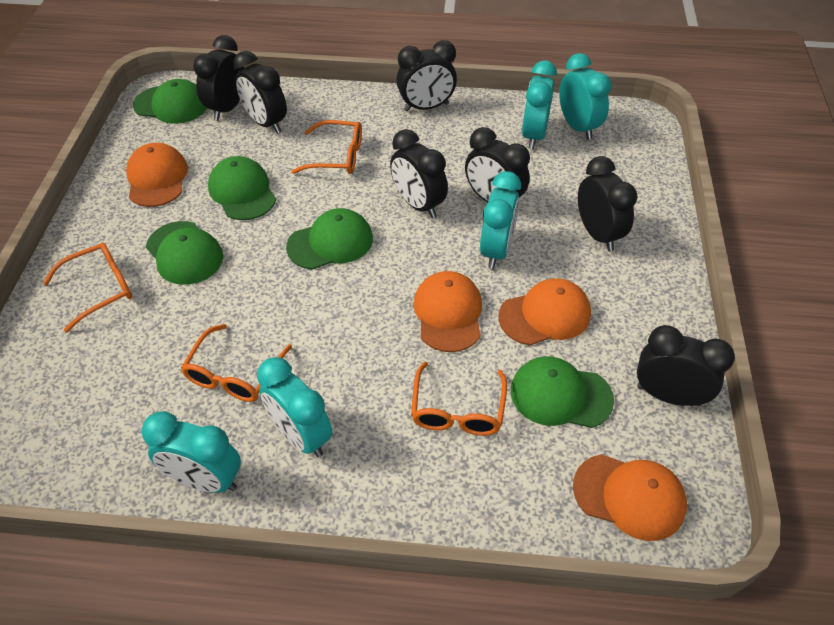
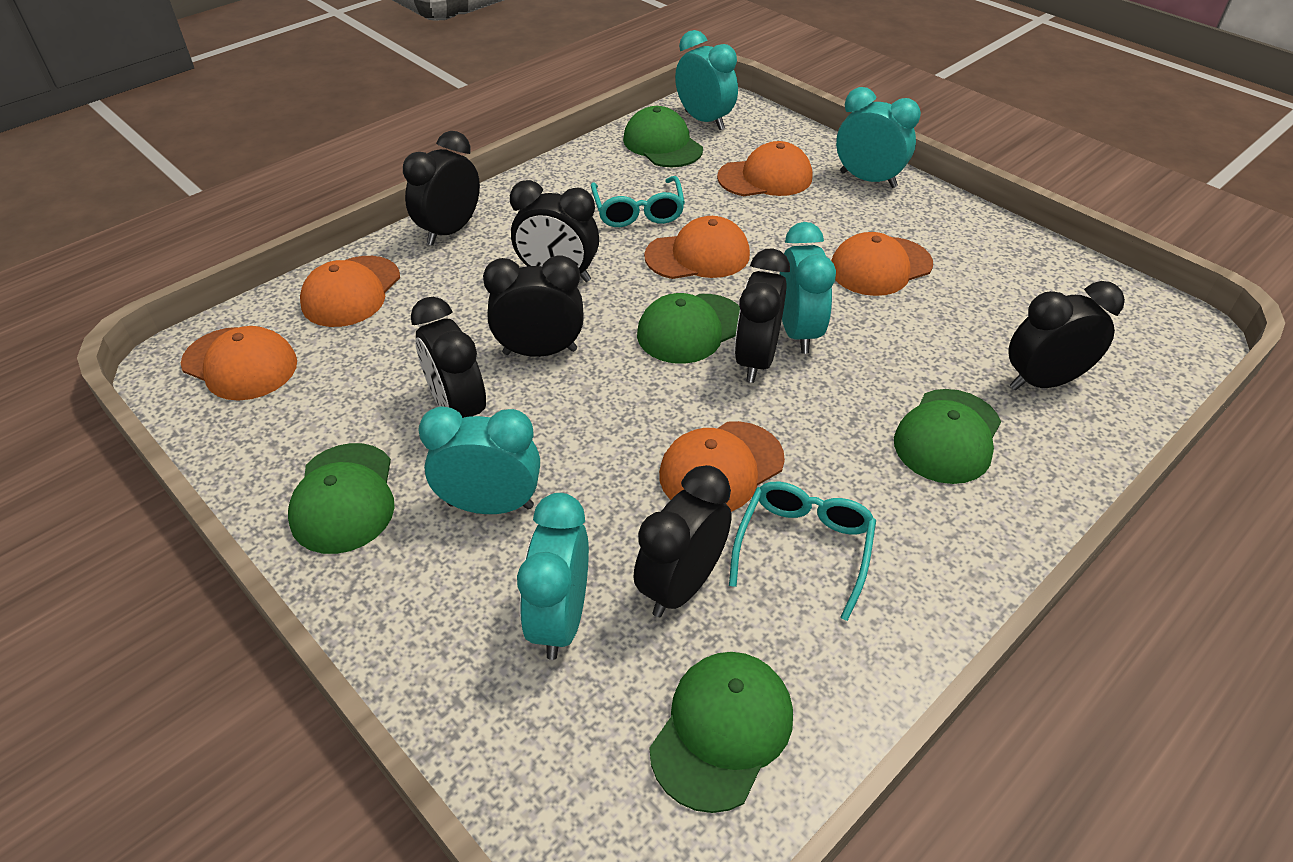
orange cap: [126,143,188,207] [413,271,482,352] [499,278,591,345] [573,454,687,541] = 4 -> [181,326,297,401] [300,256,400,327] [644,216,750,279] [659,421,785,512] [717,141,812,196] [831,232,933,296] = 6
orange glasses: [43,243,132,333] [181,324,292,402] [291,120,362,174] [411,362,507,436] = 4 -> none = 0
turquoise glasses: none = 0 -> [591,176,685,227] [729,482,876,621] = 2

